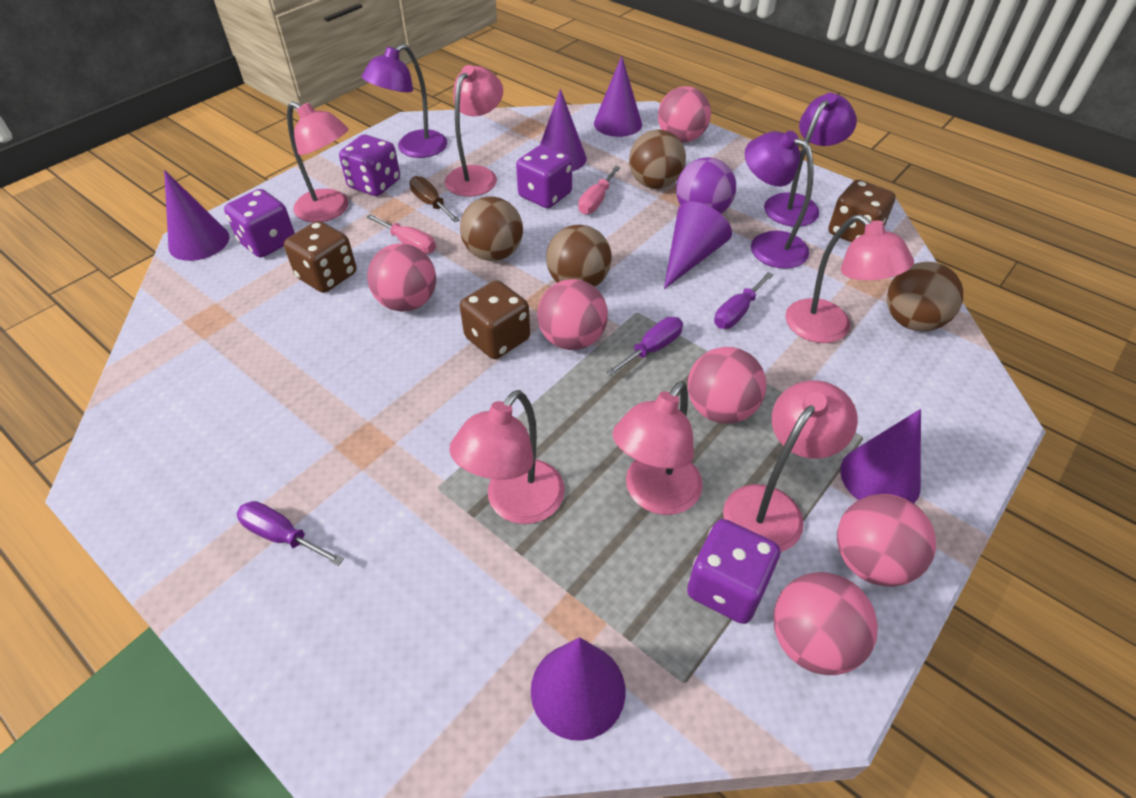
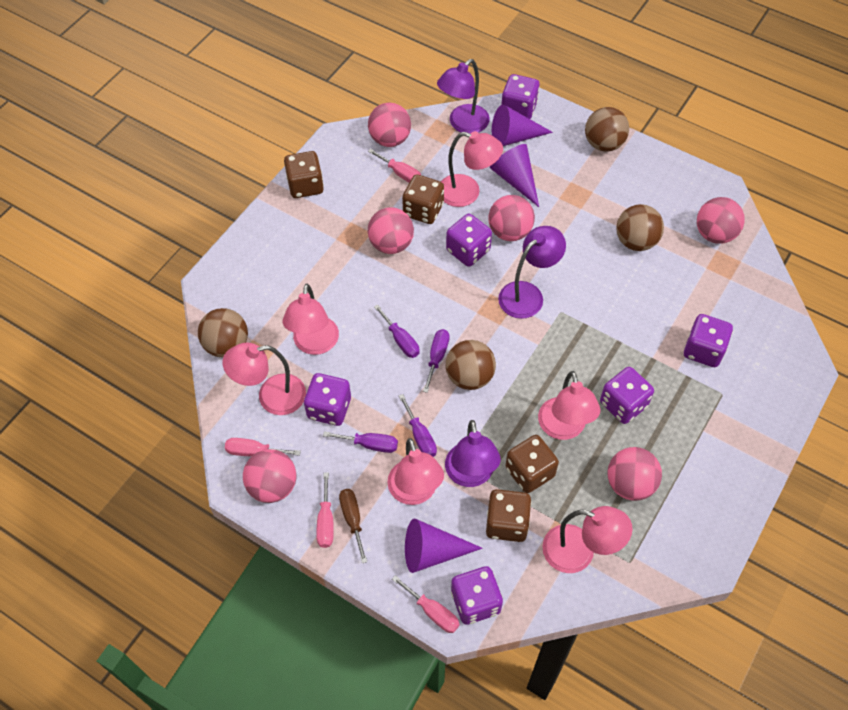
brown dice: [284,221,356,293] [460,280,530,359] [828,180,896,242] = 3 -> [284,151,324,198] [402,174,444,224] [486,489,532,542] [505,435,559,493] = 4
pink screwdriver: [366,214,436,254] [578,166,621,214] = 2 -> [225,438,301,456] [316,473,334,548] [368,149,421,183] [392,575,460,633] = 4
purple ball: [676,157,736,214] = 1 -> none = 0
purple cone: [164,170,230,261] [531,637,625,741] [540,89,587,171] [594,56,642,137] [664,202,732,289] [840,409,921,503] = 6 -> [405,519,483,573] [490,144,539,207] [492,105,553,146] = 3
purple dice: [224,189,295,258] [339,135,400,196] [516,145,572,208] [687,519,780,624] = 4 -> [304,373,351,426] [446,214,492,267] [451,566,503,625] [501,74,540,119] [600,367,654,424] [684,314,733,367] = 6
purple screwdriver: [237,501,344,566] [607,317,683,376] [714,272,773,329] = 3 -> [323,431,398,453] [374,304,419,358] [399,394,437,457] [423,329,449,393] = 4

